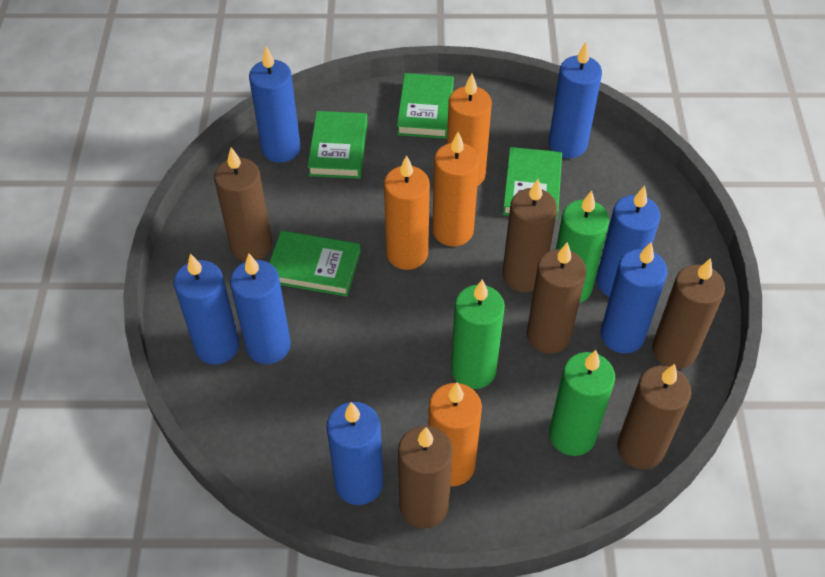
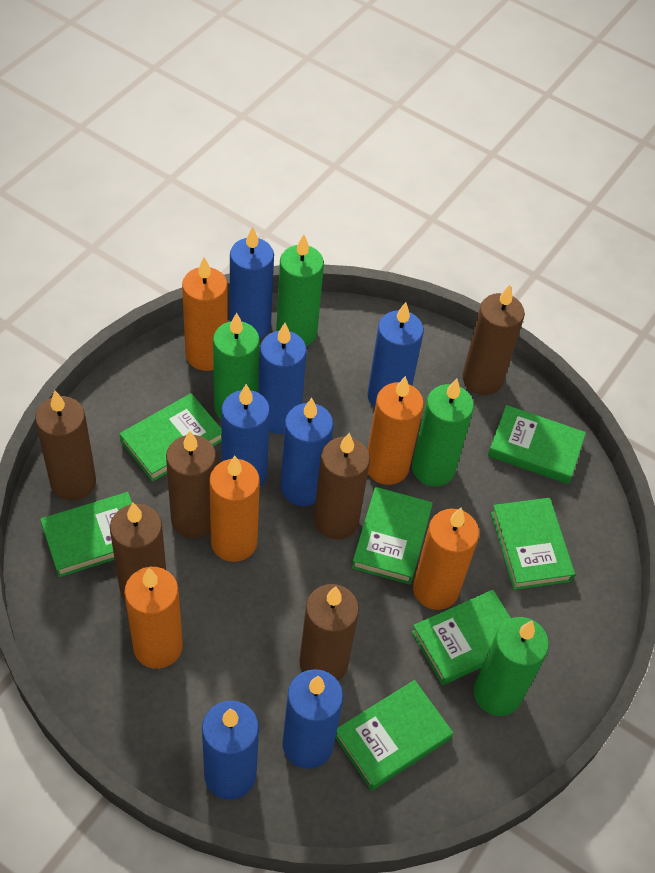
green book: [269,230,361,297] [307,111,368,179] [397,73,454,139] [503,147,562,220] = 4 -> [40,492,132,577] [120,393,222,482] [335,680,453,791] [352,487,433,585] [411,590,511,685] [488,405,586,484] [491,498,575,590] = 7
green candle: [451,279,505,389] [549,350,615,456] [556,191,609,303] = 3 -> [213,313,260,420] [276,234,324,346] [412,379,474,487] [473,617,549,716] = 4
orange candle: [384,155,430,270] [428,383,482,486] [432,132,479,246] [447,73,492,186] = 4 -> [124,567,183,669] [182,257,228,371] [209,456,260,562] [368,376,424,485] [413,507,479,610] = 5

